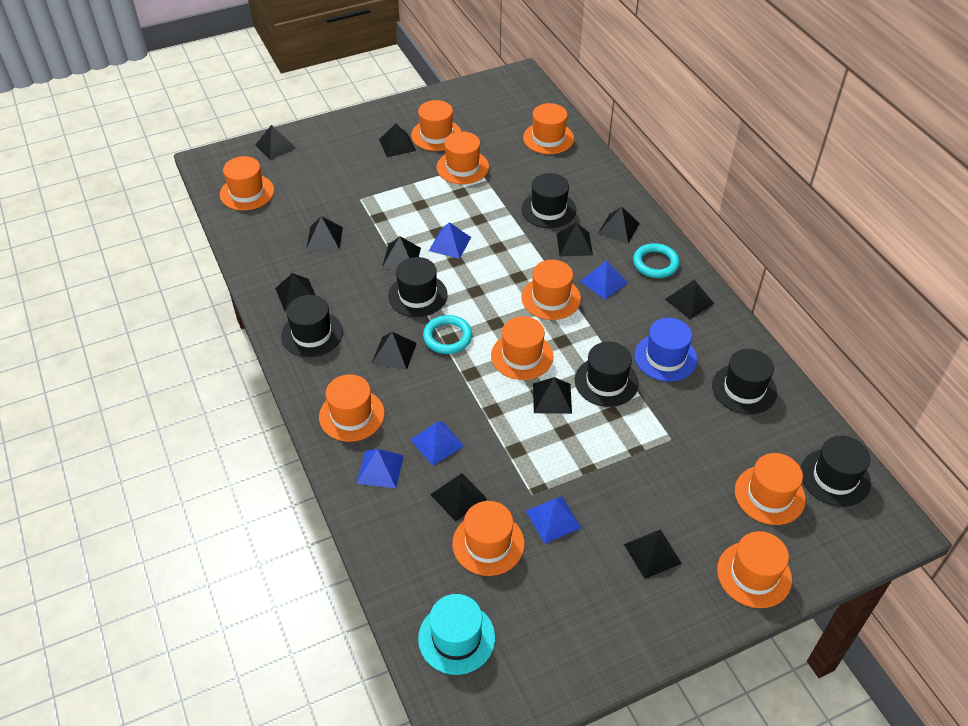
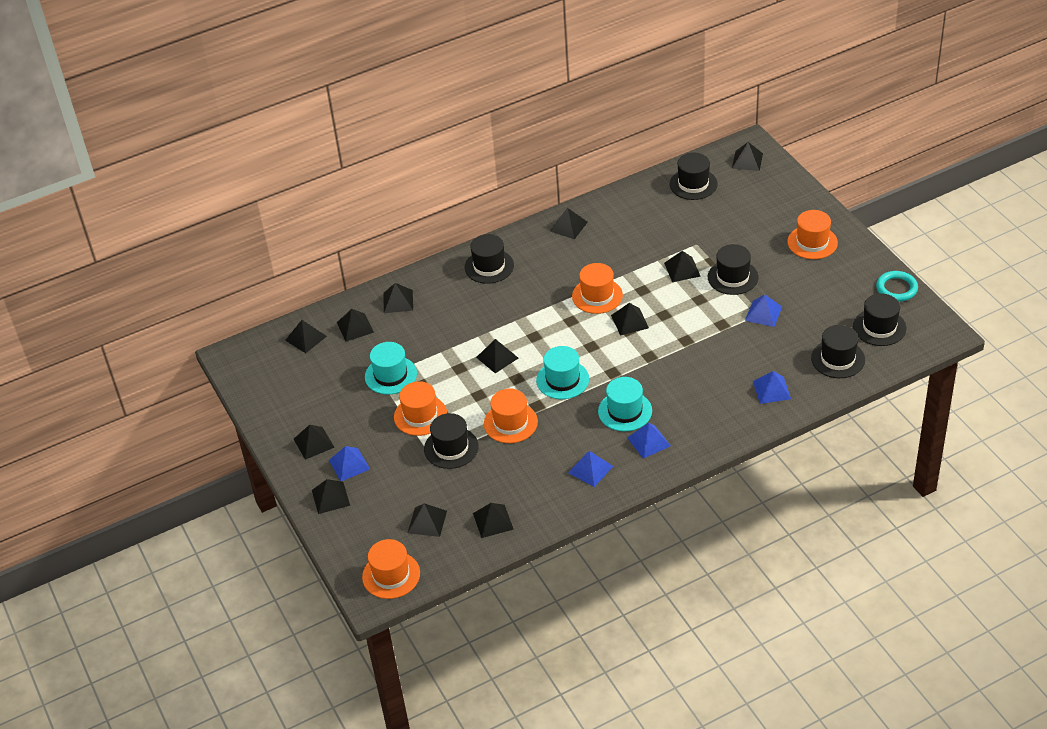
blue hat: [634,318,697,382] = 1 -> none = 0
orange hat: [220,156,274,210] [319,374,385,442] [411,100,462,151] [436,132,489,184] [452,501,525,576] [491,316,553,380] [521,260,581,320] [523,103,574,154] [717,531,792,608] [735,453,805,525] = 10 -> [362,539,420,599] [394,381,447,436] [484,389,538,443] [572,263,623,314] [787,210,838,259] = 5
turquoise hat: [418,594,495,675] = 1 -> [365,342,417,395] [536,346,589,399] [598,377,652,432] = 3
turquoise ring: [423,315,472,354] [633,243,680,278] = 2 -> [876,271,918,302] = 1

